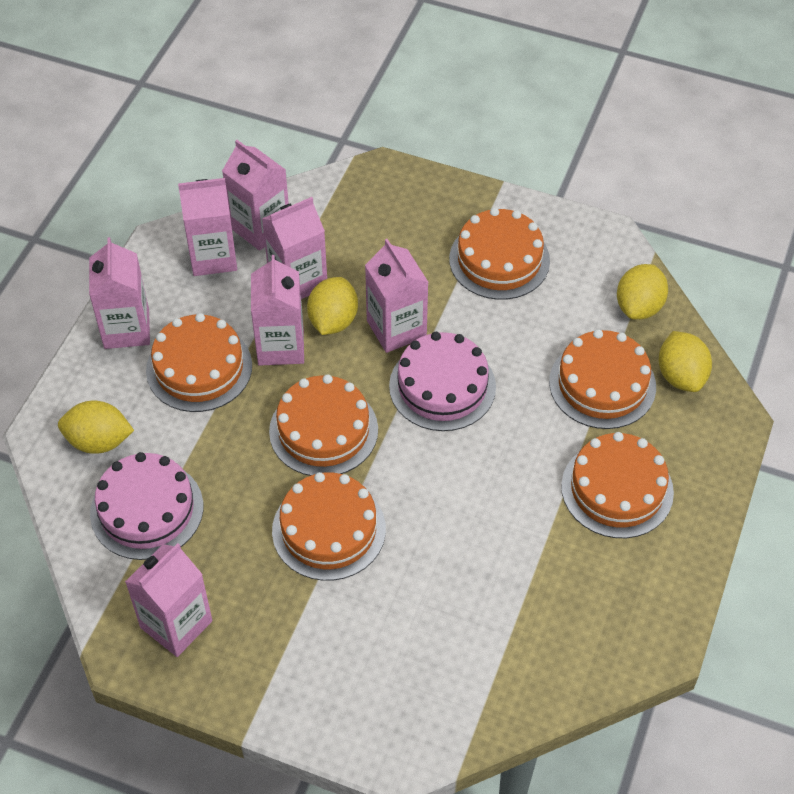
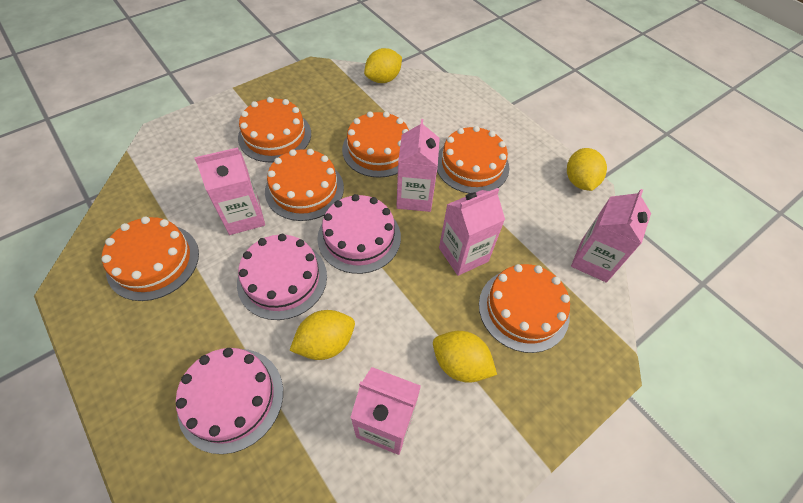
pink cake: [90,452,203,560] [389,332,496,431] = 2 -> [176,348,283,454] [237,234,327,320] [317,194,401,274] = 3
pink carton: [89,237,150,349] [125,543,212,657] [178,178,237,276] [222,140,289,251] [251,255,304,366] [262,197,327,299] [365,239,428,353] = 7 -> [194,147,265,235] [350,367,421,455] [396,119,440,212] [439,188,505,276] [571,189,651,283] = 5

